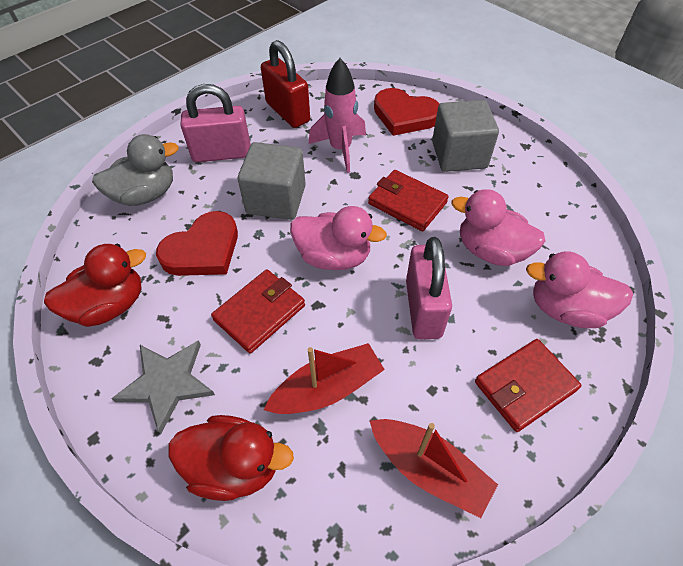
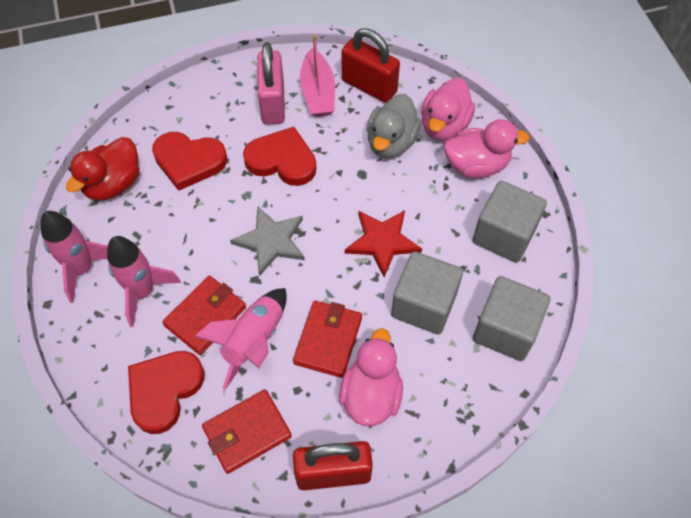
grey cube: [238,142,306,220] [432,100,499,172] = 2 -> [391,251,463,334] [473,181,547,263] [473,276,550,361] = 3
pink boat: none = 0 -> [300,35,335,117] = 1
pink padlock: [181,84,250,162] [406,237,452,339] = 2 -> [257,42,285,124] = 1
pink rocket: [309,58,366,173] = 1 -> [40,211,108,303] [107,236,181,327] [194,288,287,390] = 3
red boat: [264,343,385,414] [370,419,498,518] = 2 -> none = 0
red duck: [44,244,146,327] [168,415,294,501] = 2 -> [66,137,140,201] = 1
red heart: [156,211,238,276] [374,88,440,136] = 2 -> [128,351,205,434] [152,132,227,191] [243,127,317,186] = 3
red padlock: [261,40,310,128] = 1 -> [293,441,373,490] [342,28,400,103] = 2
red star: none = 0 -> [345,210,422,277] = 1

